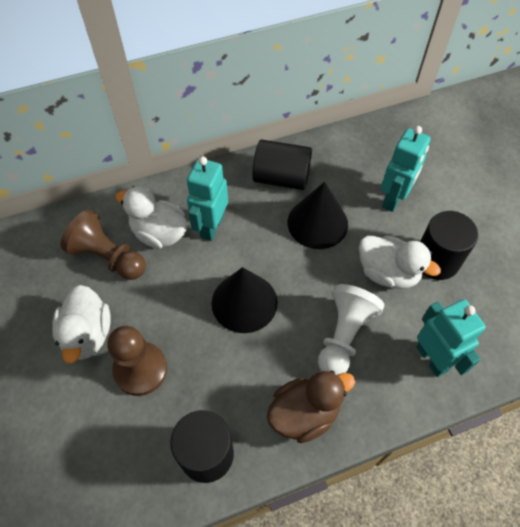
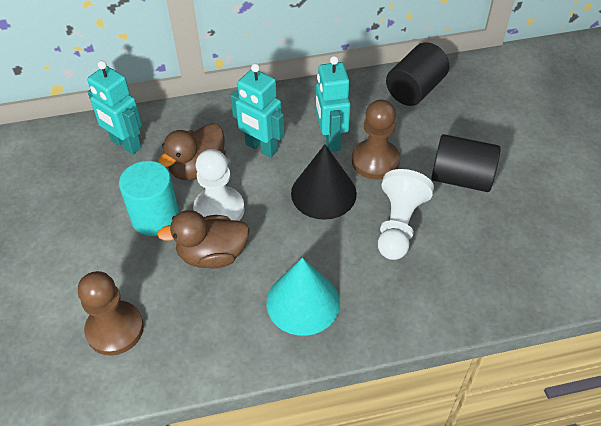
black cone: [212,267,278,333] [288,182,348,249] = 2 -> [291,144,357,220] = 1
black cylinder: [170,410,234,483] [252,139,312,190] [420,211,478,280] = 3 -> [386,42,449,106] [431,134,501,192] = 2
brown duck: [267,371,355,443] = 1 -> [157,210,250,269] [158,123,225,180] = 2
turquoise cone: none = 0 -> [266,258,340,336] = 1
turquoise cylinder: none = 0 -> [119,161,179,236] = 1
white duck: [52,285,111,364] [115,186,188,249] [359,235,441,289] = 3 -> none = 0
white pawn: [318,284,385,375] = 1 -> [193,149,245,221] [378,169,434,260] = 2

